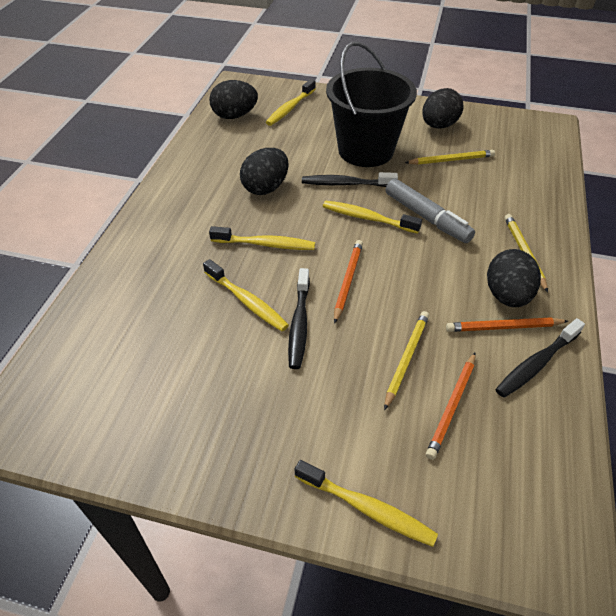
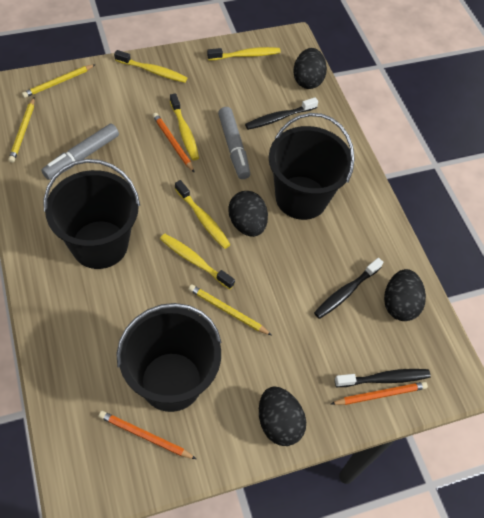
black bucket: [326,42,417,167] = 1 -> [44,159,140,269] [116,303,221,412] [269,113,355,220] = 3
grey marker: [385,179,475,243] = 1 -> [41,124,119,180] [218,107,250,179] = 2

